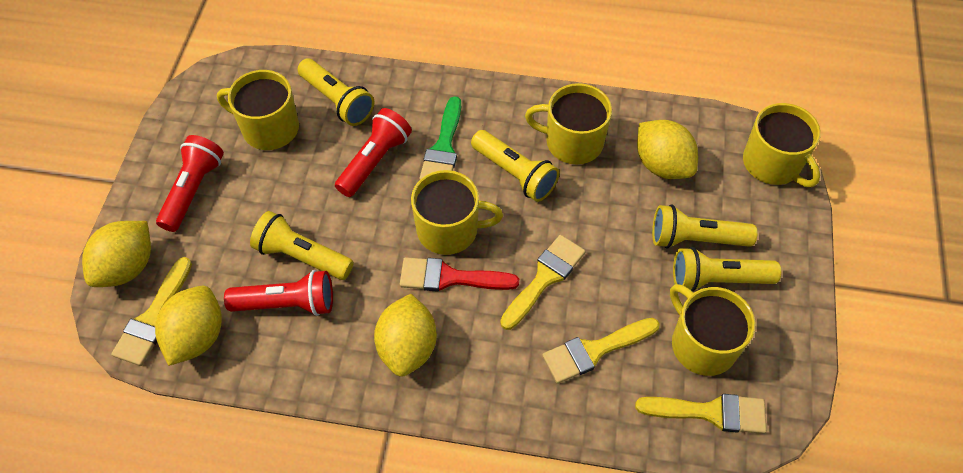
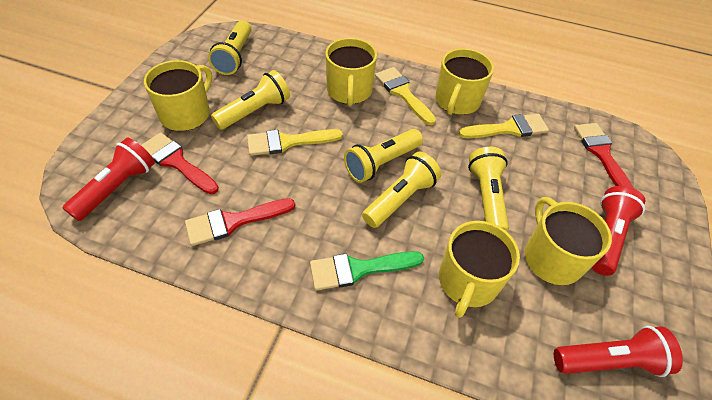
red brush: [400,257,519,292] = 1 -> [141,133,219,194] [185,198,295,246] [574,123,633,188] = 3
yellow brush: [111,257,192,366] [500,235,586,330] [542,318,660,384] [635,394,767,434] = 4 -> [247,129,343,156] [375,67,436,125] [459,114,549,138] = 3
yellow lemon: [82,221,151,287] [155,286,222,366] [374,294,437,377] [637,120,698,179] = 4 -> none = 0

